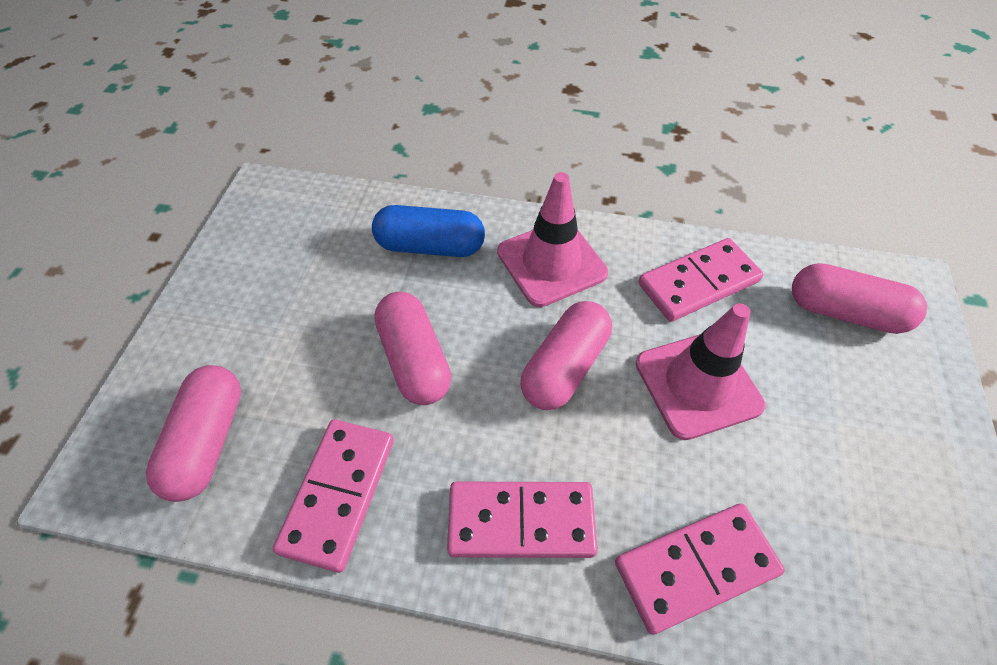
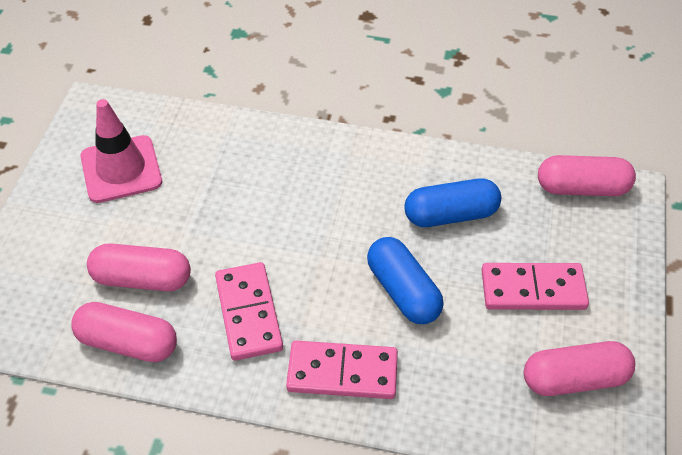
blue capsule: [372,205,485,257] = 1 -> [367,237,444,324] [404,178,501,227] = 2
pink domino: [273,419,394,573] [447,482,598,558] [615,503,785,635] [638,238,763,322] = 4 -> [215,262,283,361] [286,341,398,399] [481,263,589,310] = 3
pink traffic cone: [497,172,608,307] [636,303,766,440] = 2 -> [80,99,162,203] = 1

